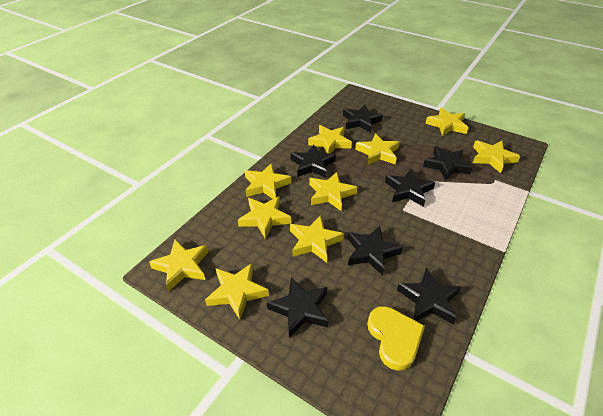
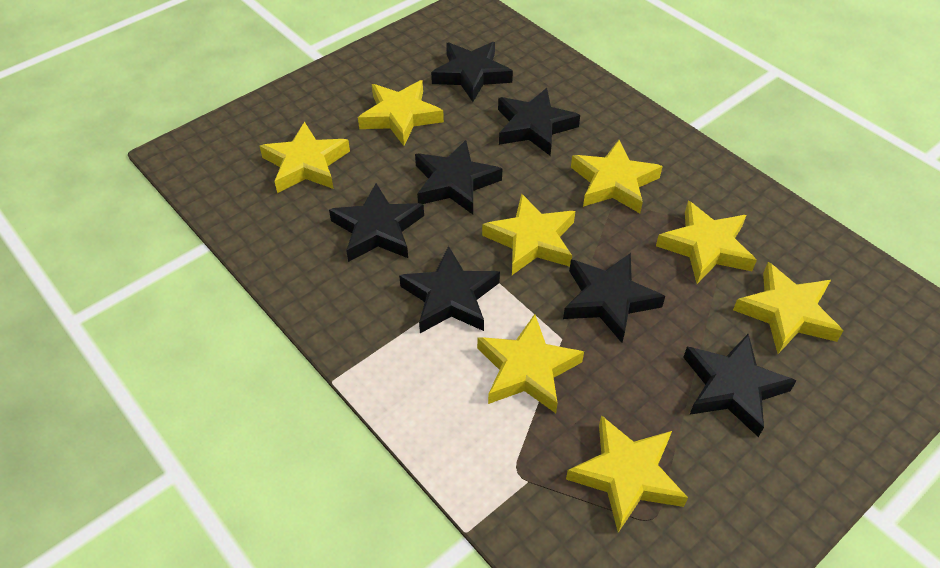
yellow heart: [367,306,425,371] = 1 -> none = 0
yellow star: [149,239,209,291] [205,263,269,320] [238,196,291,239] [245,163,291,199] [290,215,344,263] [308,125,352,154] [309,172,357,211] [355,133,400,165] [425,108,469,136] [473,141,520,173] = 10 -> [259,122,350,193] [358,80,444,146] [477,314,584,413] [482,193,575,275] [566,415,688,533] [571,140,663,213] [656,201,757,284] [733,262,843,354] = 8

